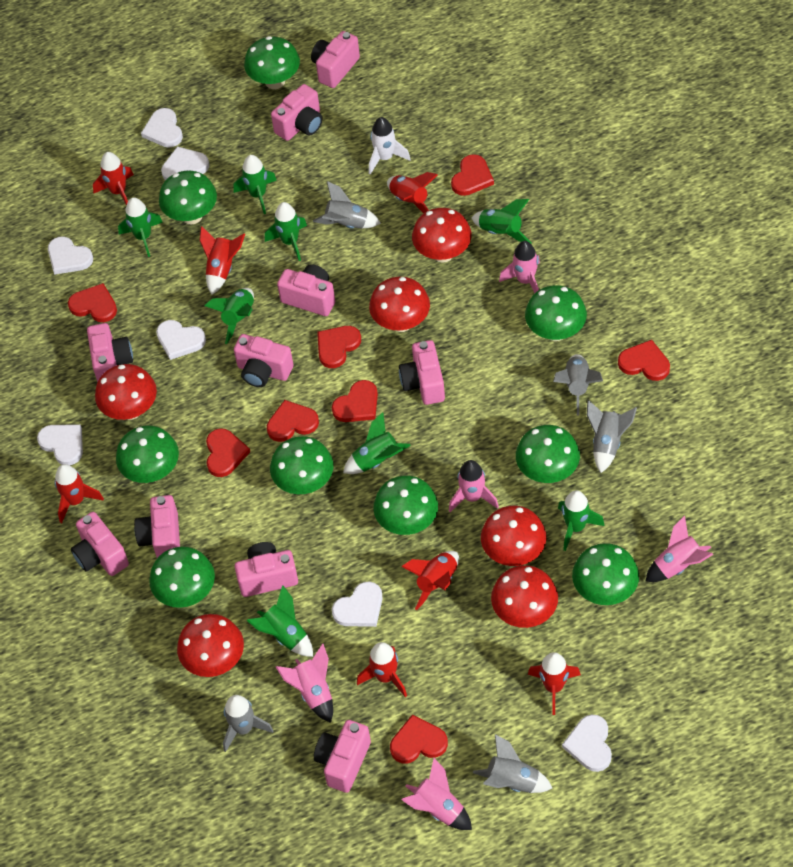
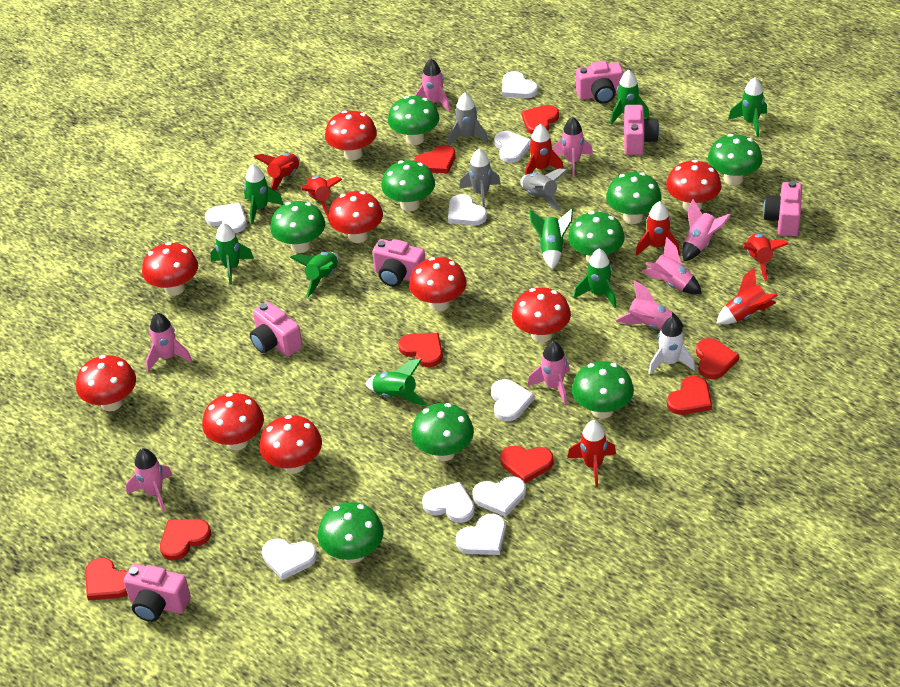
grey rocket: [223,695,274,752] [313,181,381,229] [473,734,552,793] [553,354,603,415] [587,400,637,473] = 5 -> [448,93,488,146] [459,149,501,208] [520,169,568,211] = 3
pink camera: [71,512,129,576] [87,323,133,382] [134,495,180,558] [234,334,294,387] [235,542,298,597] [271,84,322,141] [277,264,335,316] [311,31,360,88] [314,720,371,793] [399,340,445,405] = 10 -> [124,564,191,622] [250,302,302,356] [373,239,425,287] [576,61,623,104] [624,105,659,155] [763,181,802,236] = 6
pink rocket: [276,644,333,723] [401,758,472,830] [449,460,499,512] [499,241,540,293] [645,515,713,582] = 5 -> [126,448,172,512] [146,313,192,371] [414,59,451,112] [527,341,570,405] [553,117,593,177] [615,280,684,329] [642,237,702,294] [682,199,731,261] = 8
red mushroom: [95,364,157,420] [177,614,244,677] [369,277,430,332] [412,208,472,263] [481,506,547,566] [491,565,558,628] = 6 -> [76,355,136,411] [142,242,198,296] [202,393,264,450] [260,415,322,473] [325,110,377,160] [328,191,383,243] [409,257,467,311] [512,287,571,343] [666,160,721,211] = 9
white heart: [37,424,83,465] [48,236,93,275] [141,108,183,148] [156,320,206,360] [161,146,209,180] [332,581,383,627] [562,714,612,772] = 7 -> [205,203,247,233] [262,538,317,580] [422,482,475,523] [448,194,487,225] [456,514,506,555] [472,477,526,517] [491,379,535,421] [494,131,531,163] [502,71,538,98] = 9

